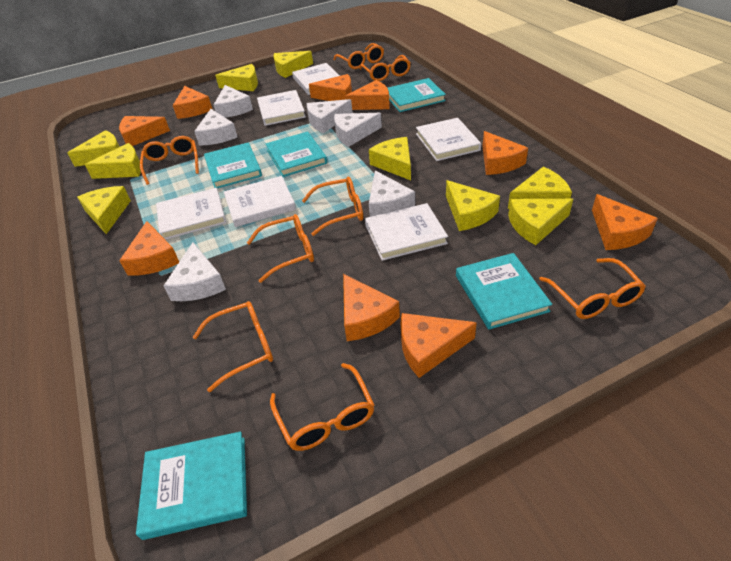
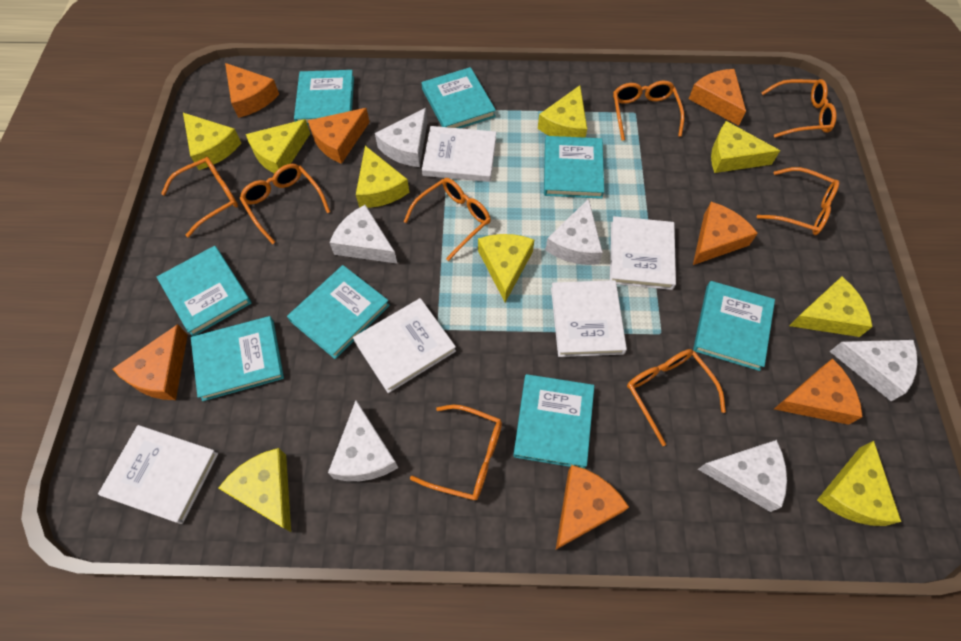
orange cheese: [119,116,170,146] [119,221,179,276] [173,86,213,119] [309,74,352,101] [343,274,400,341] [345,80,390,110] [401,313,477,378] [482,131,528,175] [592,194,658,250] = 9 -> [113,324,188,400] [225,63,279,118] [308,108,370,164] [556,465,629,550] [689,69,746,126] [693,202,758,265] [774,358,863,425] = 7
turquoise book: [136,431,247,540] [204,143,262,188] [266,131,327,177] [388,78,446,112] [456,253,552,330] = 5 -> [157,246,252,336] [191,316,284,401] [287,265,390,359] [294,70,354,125] [422,67,496,128] [513,374,594,469] [544,136,604,199] [693,281,775,371] = 8
white book: [156,188,226,240] [224,176,296,227] [257,90,306,126] [292,63,340,95] [365,203,448,261] [416,118,481,161] = 6 -> [98,425,218,524] [353,298,456,393] [422,126,497,182] [551,280,627,357] [610,216,676,290] = 5

